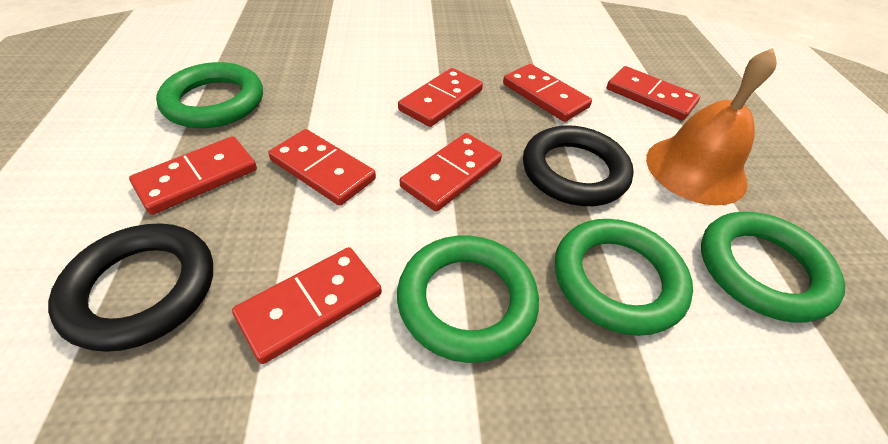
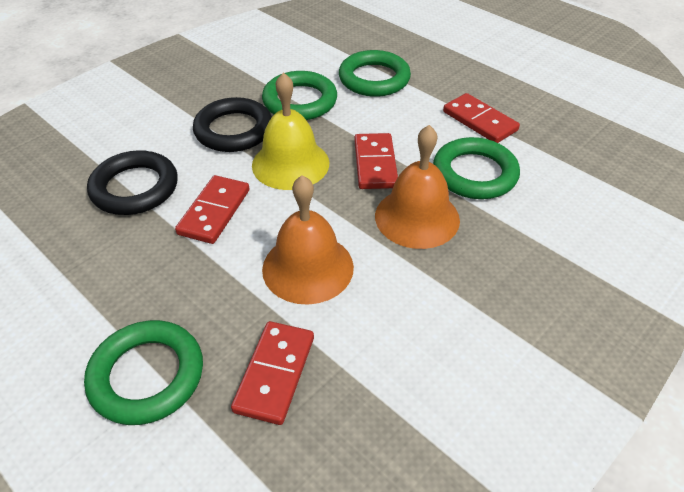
orange bell: [646,48,777,205] = 1 -> [262,175,354,305] [375,125,460,249] = 2
red domino: [129,136,257,215] [232,247,382,364] [268,129,376,206] [398,68,483,127] [400,133,502,212] [503,64,592,122] [607,66,700,121] = 7 -> [175,175,250,244] [231,321,314,425] [354,133,398,189] [443,93,520,143] = 4
yellow bell: none = 0 -> [252,72,329,190] = 1

